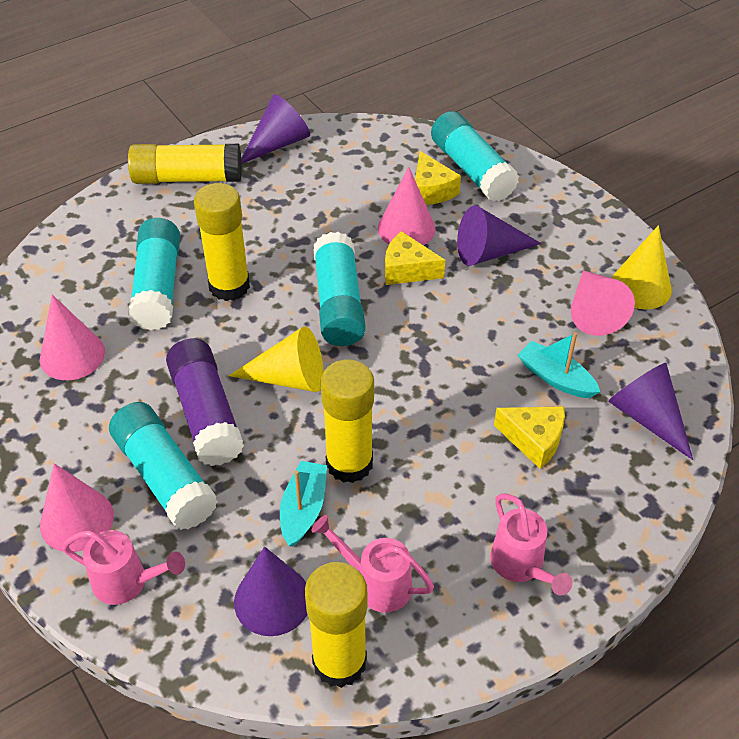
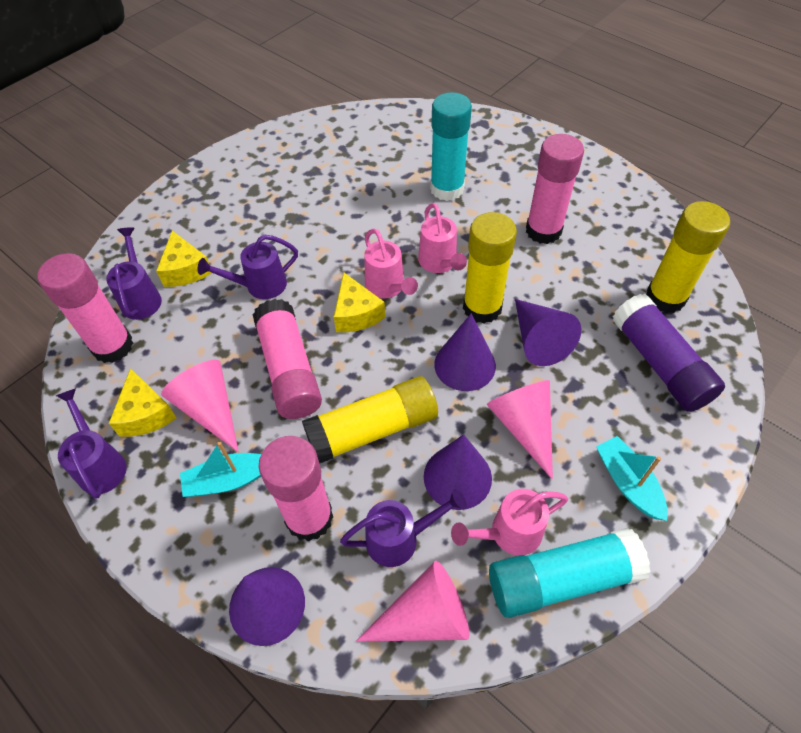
pink cone: [40,294,105,380] [40,463,114,552] [378,167,435,245] [571,270,635,336] = 4 -> [161,360,239,452] [356,561,469,642] [487,380,553,479] = 3
pink glue stick: none = 0 -> [38,253,133,363] [252,299,322,419] [259,436,333,542] [526,134,584,244] = 4
purple watering can: none = 0 -> [56,388,127,499] [106,227,162,320] [198,234,298,299] [340,489,467,567] = 4
turquoise glue stick: [109,402,218,530] [128,218,180,330] [313,232,366,346] [431,111,519,202] = 4 -> [430,92,472,201] [489,528,651,618] = 2
yellow cone: [229,326,323,392] [612,225,672,309] = 2 -> none = 0
yellow glue stick: [128,144,242,184] [194,183,250,301] [305,562,367,688] [321,359,374,483] = 4 -> [302,376,438,464] [463,212,517,324] [646,201,730,313] = 3

